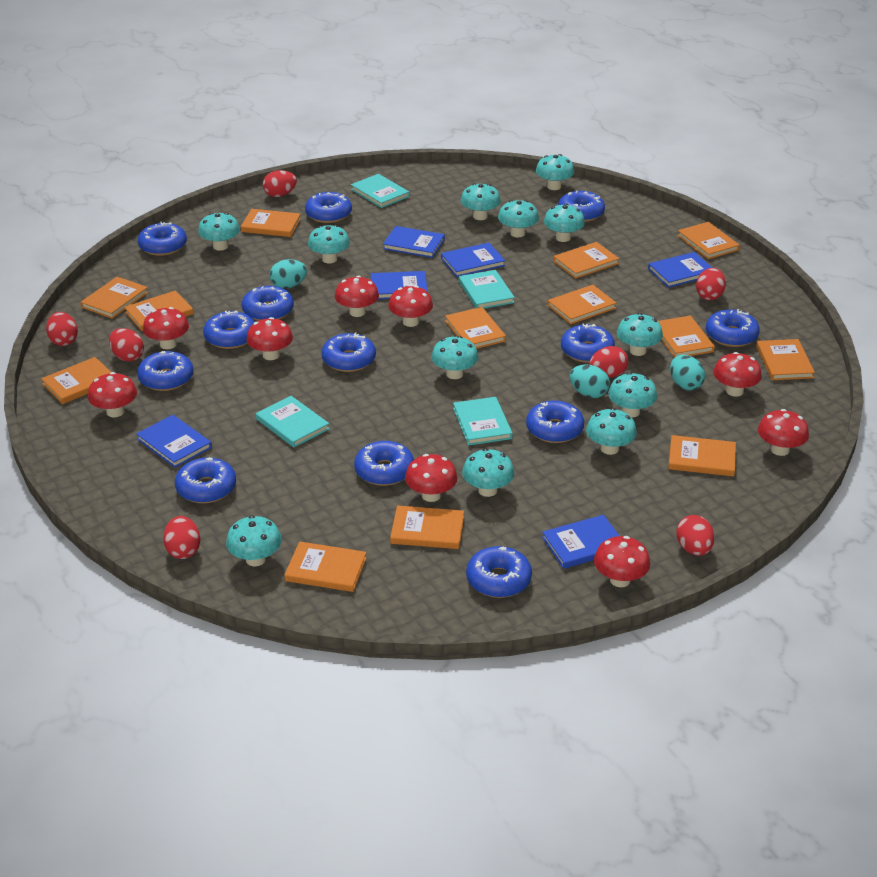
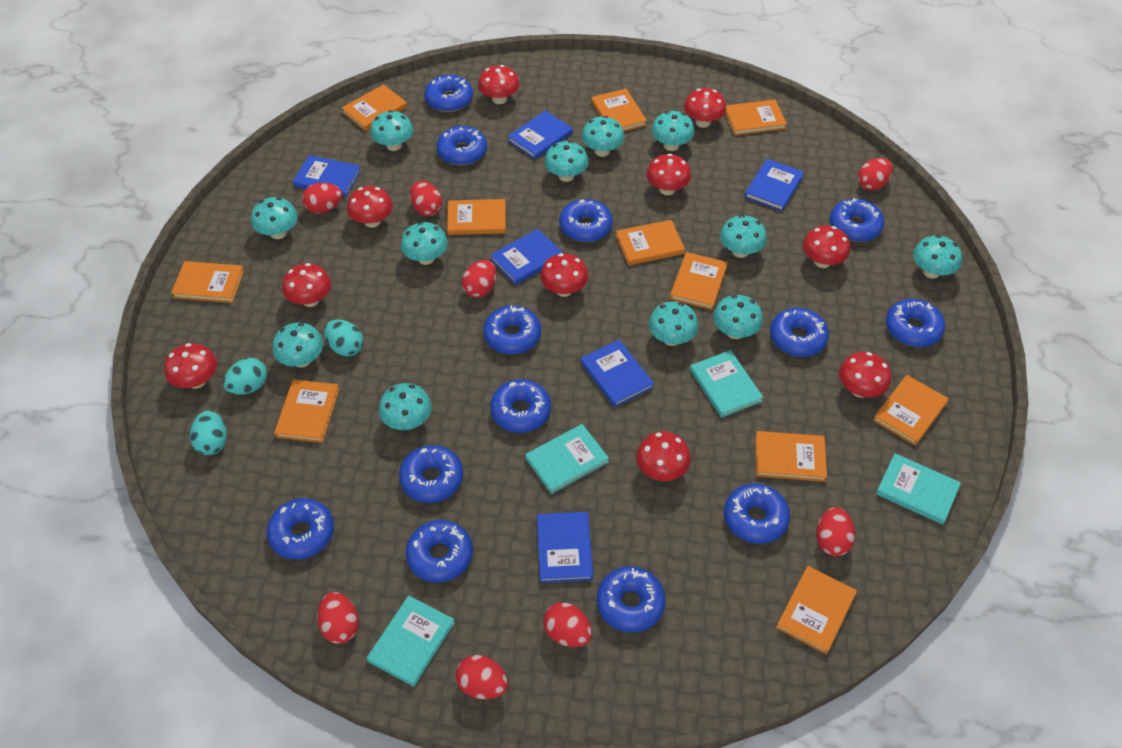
orange book: [41,357,111,404] [80,277,148,319] [124,290,194,331] [241,209,301,237] [284,542,367,592] [390,506,464,549] [445,307,506,349] [547,285,616,324] [553,242,619,279] [658,316,715,357] [668,435,736,477] [677,222,740,259] [756,339,815,380] = 13 -> [171,261,244,303] [274,379,339,443] [342,84,407,131] [447,199,506,235] [591,88,647,132] [616,220,685,265] [670,252,728,310] [725,99,787,136] [756,431,827,482] [776,566,857,654] [873,375,949,445] = 11
red egg: [46,312,78,346] [109,328,144,362] [163,516,200,559] [263,170,297,197] [589,346,629,378] [676,515,714,556] [696,268,726,300] = 7 -> [302,183,342,213] [317,592,359,644] [410,181,442,216] [456,655,508,699] [462,260,496,298] [543,602,592,647] [816,507,855,556] [858,158,893,191] = 8
red mushroom: [88,372,137,417] [143,307,189,349] [246,317,293,360] [335,276,379,317] [388,286,433,327] [405,454,458,502] [594,536,650,587] [713,352,762,397] [758,409,809,456] = 9 -> [164,343,217,389] [282,263,331,307] [347,186,393,228] [478,65,519,104] [540,253,588,297] [636,431,691,481] [646,154,691,195] [684,88,726,128] [803,225,850,268] [839,352,891,398] = 10

